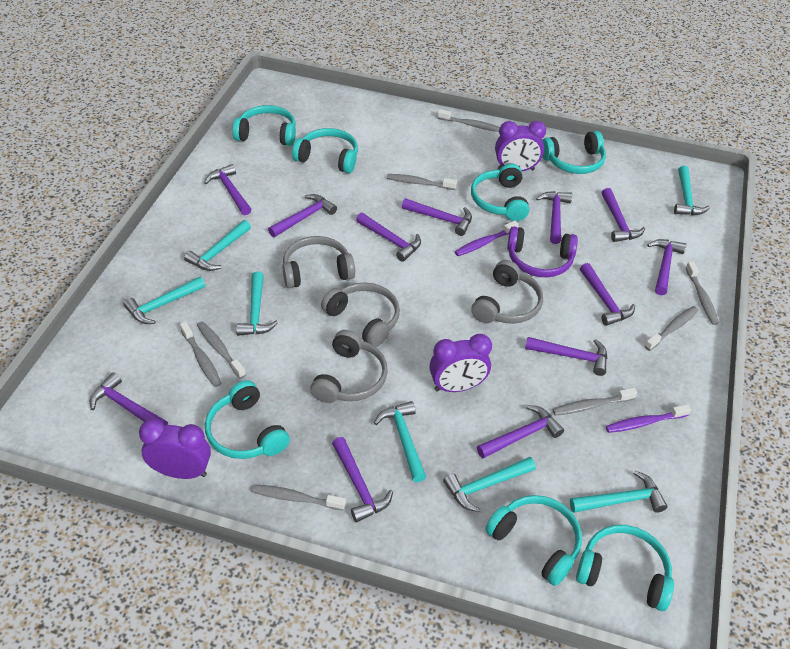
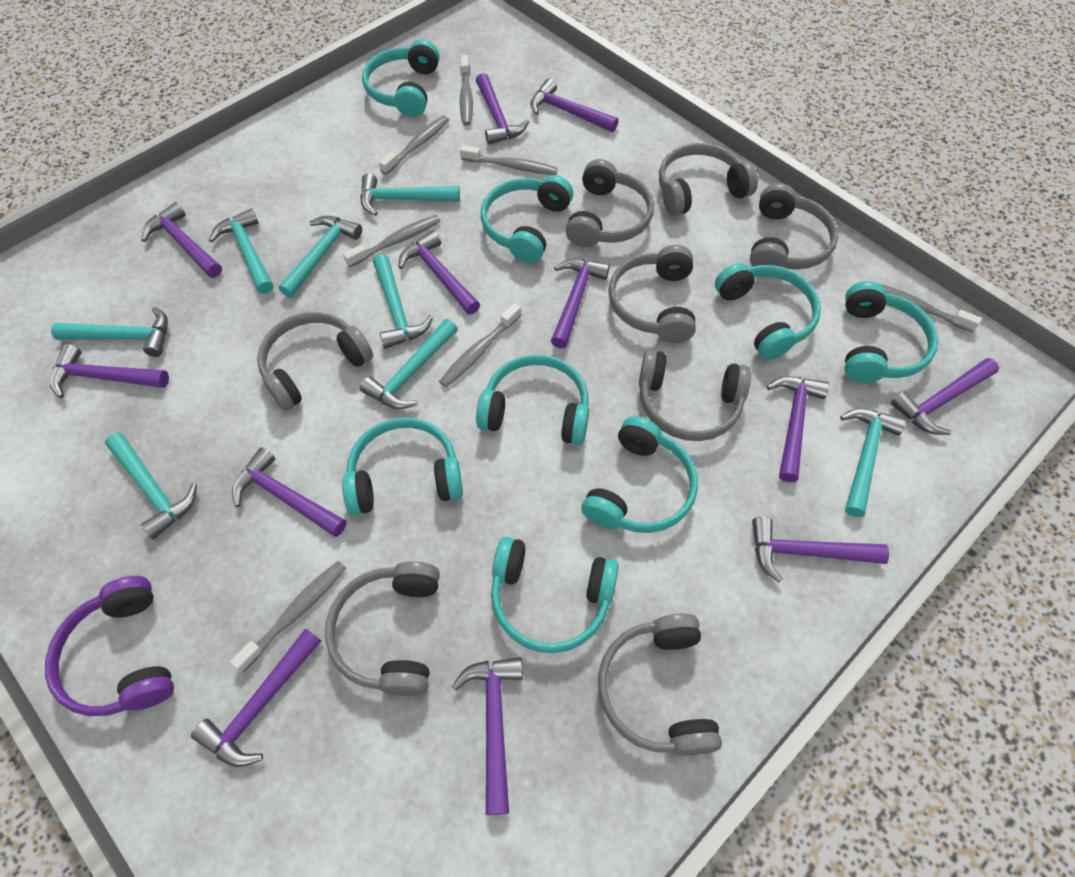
grey headphones: [282,236,355,288] [310,330,388,403] [321,282,400,347] [471,260,543,324] = 4 -> [257,312,373,411] [325,561,440,696] [566,159,654,248] [598,614,722,756] [608,245,696,343] [639,350,751,441] [659,143,758,216] [750,183,839,270] = 8
grey toothbrush: [180,322,222,387] [197,321,246,379] [251,484,346,511] [387,174,457,190] [437,109,500,132] [552,388,637,415] [645,306,699,351] [686,262,719,325] = 8 -> [230,561,346,672] [343,215,440,267] [379,115,449,175] [439,303,521,387] [460,55,473,126] [460,145,557,175] [881,284,981,332] = 7
purple clock: [139,419,211,479] [429,334,492,392] [495,121,546,171] = 3 -> none = 0
purple toothbrush: [455,221,519,256] [606,404,691,433] = 2 -> none = 0
turquoise hammer: [123,277,205,324] [184,220,251,271] [236,272,278,336] [374,401,426,482] [443,457,536,512] [570,471,668,513] [674,166,710,215] = 7 -> [51,307,168,357] [105,433,197,539] [209,208,273,294] [279,216,362,298] [360,173,460,216] [360,319,458,409] [373,254,433,349] [840,408,906,517] = 8
turquoise headphones: [205,380,290,459] [232,105,296,146] [292,128,358,173] [471,164,529,221] [485,495,582,586] [542,131,606,174] [576,525,674,611] = 7 -> [342,418,463,515] [362,39,440,117] [476,355,589,445] [481,175,573,263] [491,537,619,653] [581,416,698,533] [715,263,821,360] [845,281,938,383] = 8

